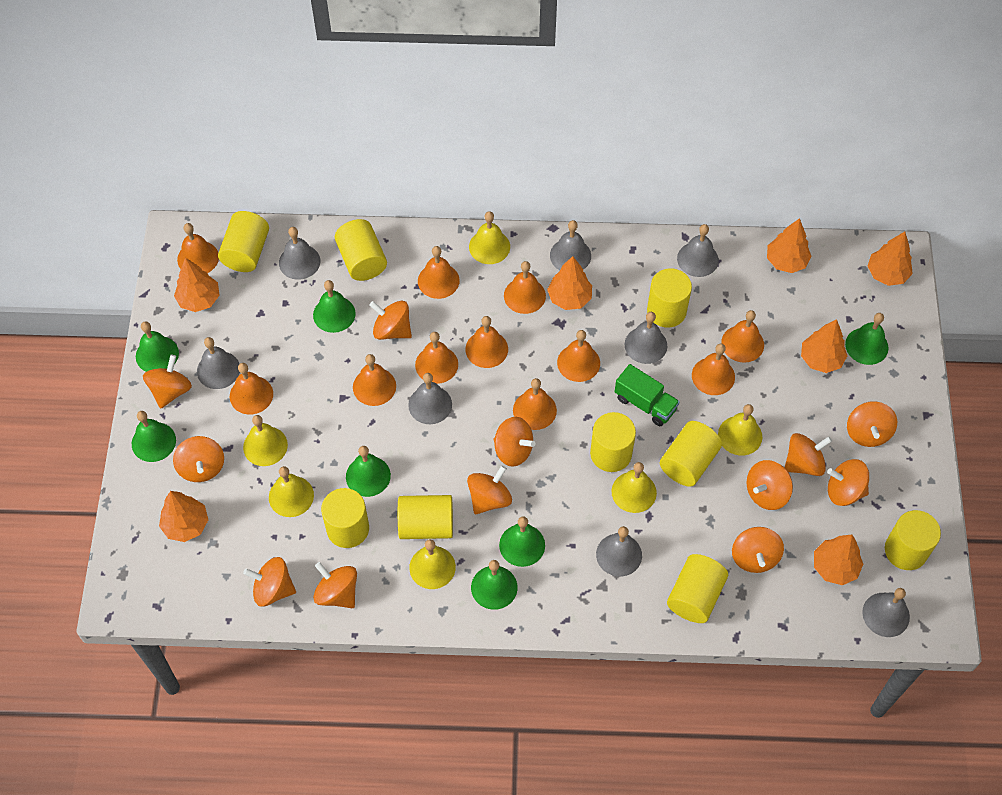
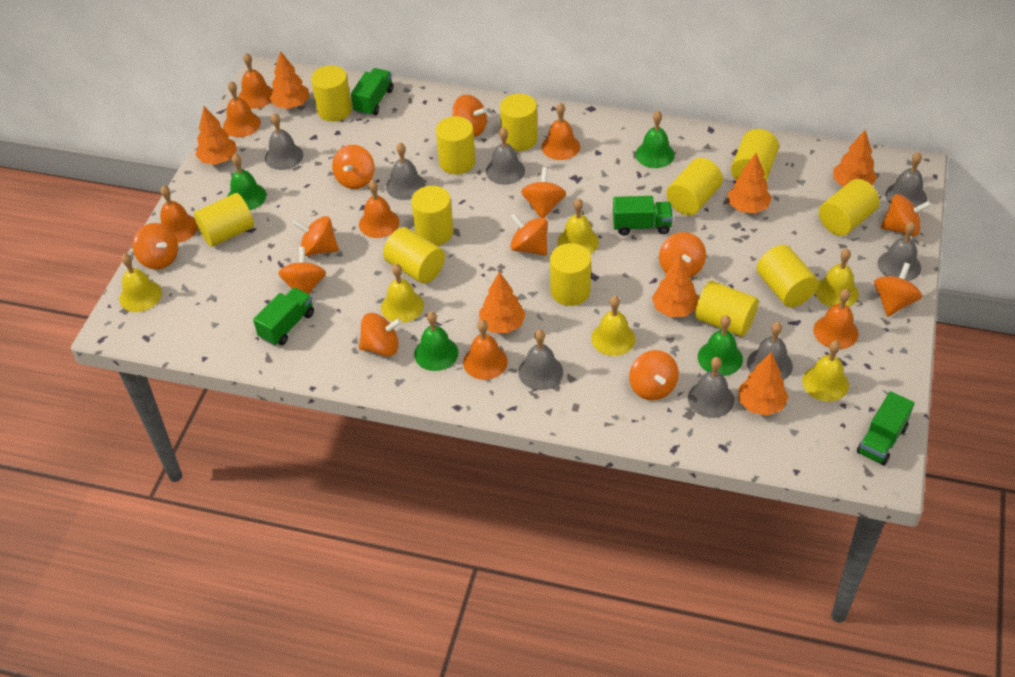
green bell: [132,411,176,462] [136,321,179,372] [313,280,356,333] [346,446,391,497] [471,560,518,610] [499,516,545,567] [845,313,889,365] = 7 -> [227,154,266,210] [414,311,458,371] [635,111,675,168] [698,315,743,376] = 4
green truck: [615,364,680,426] = 1 -> [253,287,314,346] [351,68,393,116] [613,196,673,235] [857,391,914,465] = 4
orange bell: [177,223,219,273] [230,363,273,414] [353,354,396,406] [415,332,458,384] [418,246,460,299] [465,316,508,368] [504,261,546,314] [513,378,557,430] [557,330,600,382] [692,343,735,395] [721,310,764,363] = 11 -> [160,185,198,243] [223,81,261,137] [238,53,273,109] [359,180,399,238] [463,320,508,380] [541,103,580,160] [813,289,858,349] = 7
yellow cylinder: [218,211,269,272] [321,488,369,548] [335,219,387,281] [398,495,453,539] [590,412,636,472] [647,268,692,328] [660,421,722,487] [667,554,728,623] [885,510,941,570] = 9 -> [194,193,254,247] [311,65,352,122] [383,227,445,284] [411,186,454,246] [436,116,476,174] [500,94,538,151] [550,243,591,306] [666,158,723,215] [695,281,759,337] [731,129,779,180] [757,245,819,307] [819,179,880,236] = 12

